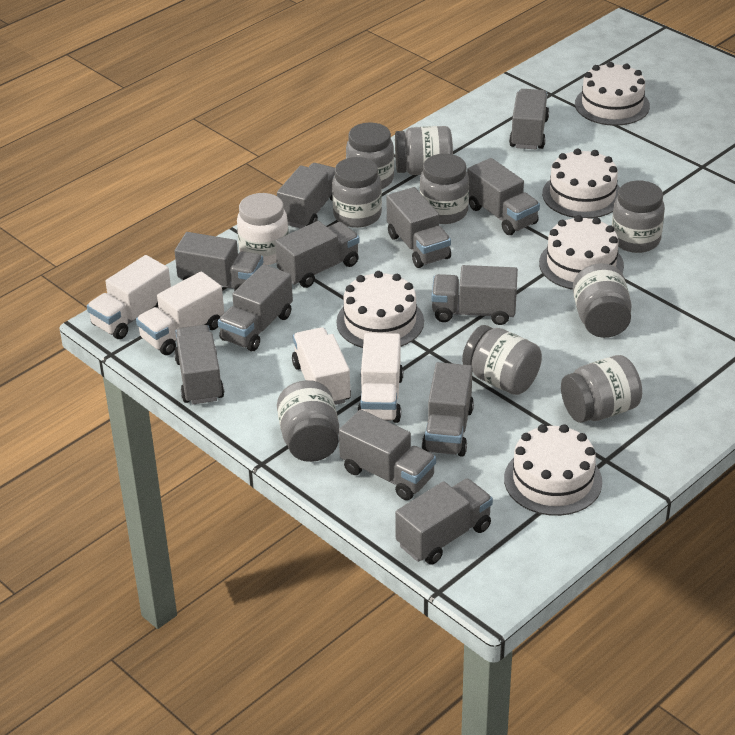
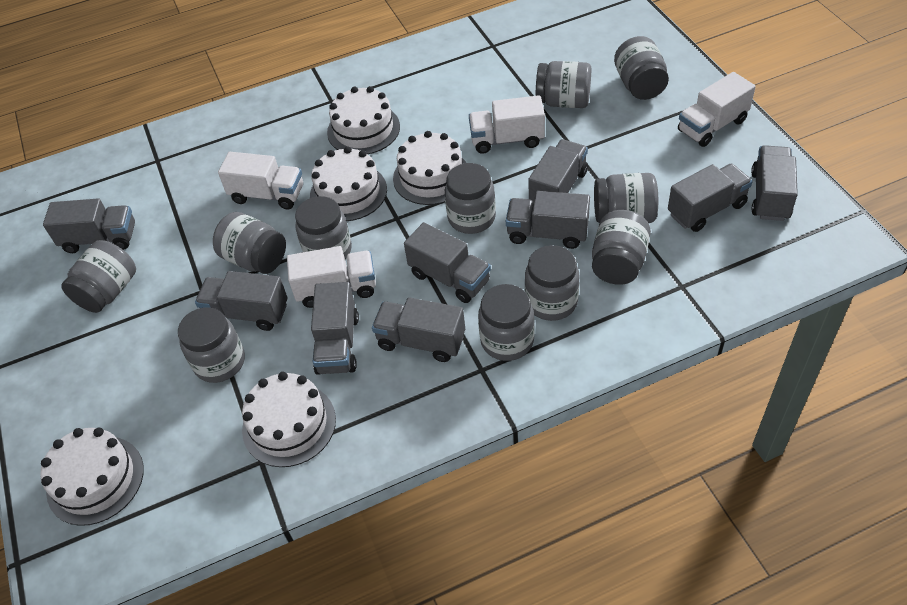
grey jar: [277,380,339,462] [332,157,382,228] [346,123,394,189] [395,126,453,175] [420,154,469,224] [462,325,542,395] [561,355,642,423] [573,263,632,338] [612,181,665,253] = 9 -> [61,240,136,313] [178,307,245,383] [213,212,286,274] [295,196,352,259] [445,163,496,234] [478,284,535,361] [525,245,579,321] [536,61,591,108] [592,210,651,285] [594,173,658,223] [614,36,669,100] = 11
grey truck: [174,325,224,404] [175,232,263,291] [218,264,293,351] [275,221,360,288] [277,163,335,229] [339,409,436,500] [386,187,451,268] [395,478,493,565] [422,362,474,457] [431,265,518,325] [467,158,540,235] [509,89,549,149] = 12 -> [43,198,135,253] [195,271,287,331] [311,282,359,375] [372,297,465,362] [404,222,491,303] [506,191,590,249] [528,139,588,205] [668,164,752,232] [751,145,798,221] = 9
white jar: [237,193,289,265] = 1 -> none = 0

